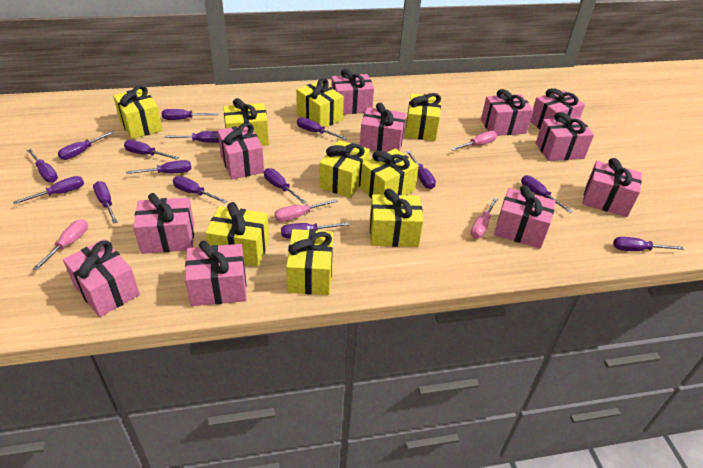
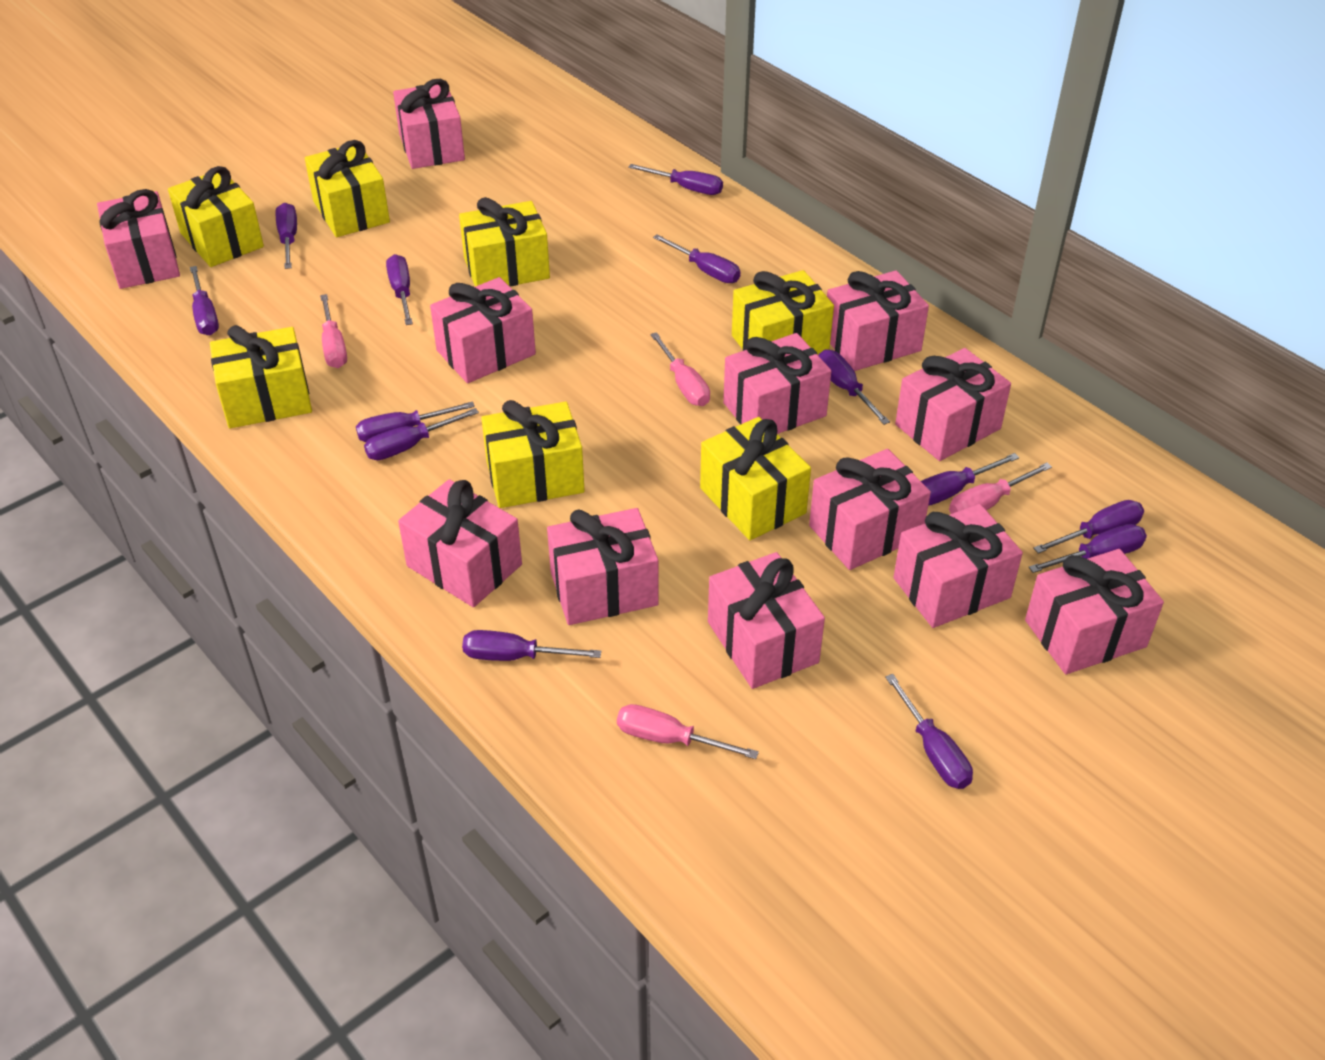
pink gift: [63,239,140,317] [133,193,194,254] [185,240,246,306] [218,123,264,179] [331,69,374,114] [360,103,406,152] [481,89,533,136] [494,185,555,249] [530,88,585,129] [536,112,594,161] [582,158,642,217] = 11 -> [97,189,180,289] [393,79,465,169] [398,479,522,607] [430,277,536,383] [547,508,659,625] [708,552,825,689] [723,333,831,434] [809,449,931,570] [827,270,929,371] [893,504,1023,628] [895,348,1011,461] [1025,549,1164,674] = 12
purple screwdriver: [13,176,84,204] [27,149,58,183] [58,131,115,160] [93,181,118,224] [124,140,179,160] [126,160,191,174] [162,109,219,120] [164,131,219,143] [173,176,227,203] [264,168,306,204] [281,222,349,238] [297,117,346,140] [406,151,436,189] [521,175,573,213] [613,237,684,251] = 15 -> [190,266,219,335] [275,203,297,269] [356,401,475,442] [364,408,479,460] [386,254,413,325] [462,630,601,661] [628,164,723,195] [653,234,741,283] [819,350,890,425] [885,674,973,789] [921,453,1019,506] [1029,524,1147,573] [1033,500,1144,554] = 13
yellow gift: [113,85,163,139] [205,202,269,266] [224,98,269,146] [286,229,333,295] [296,78,344,127] [319,140,370,198] [360,149,419,198] [370,189,424,247] [405,93,441,141] = 9 -> [168,166,264,267] [210,325,312,428] [305,140,390,237] [459,197,550,287] [481,400,585,508] [700,417,811,540] [732,270,834,354] = 7

